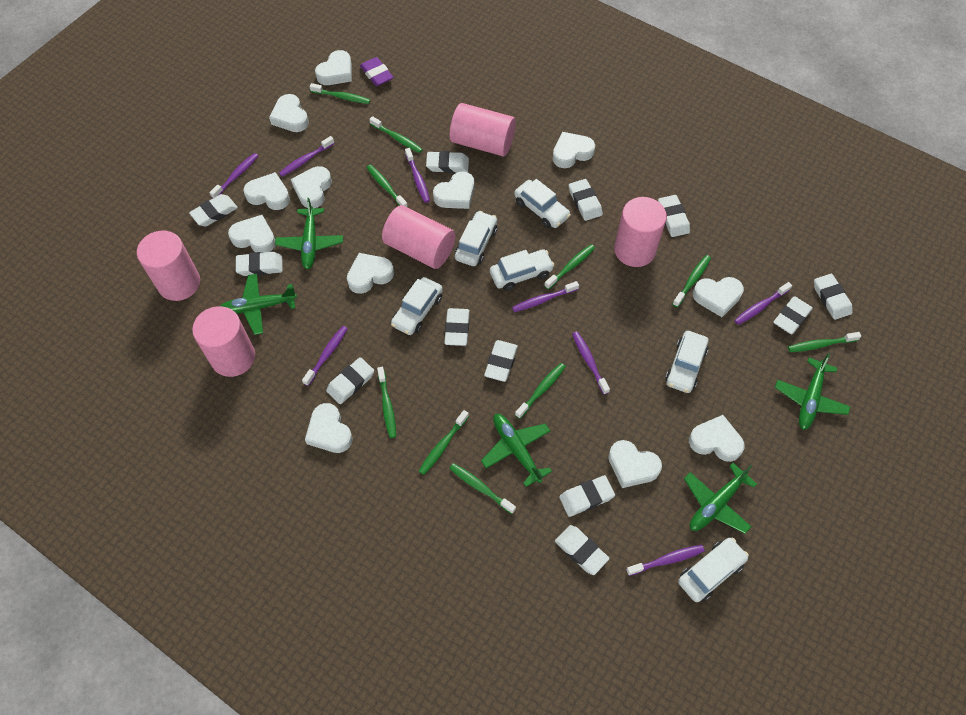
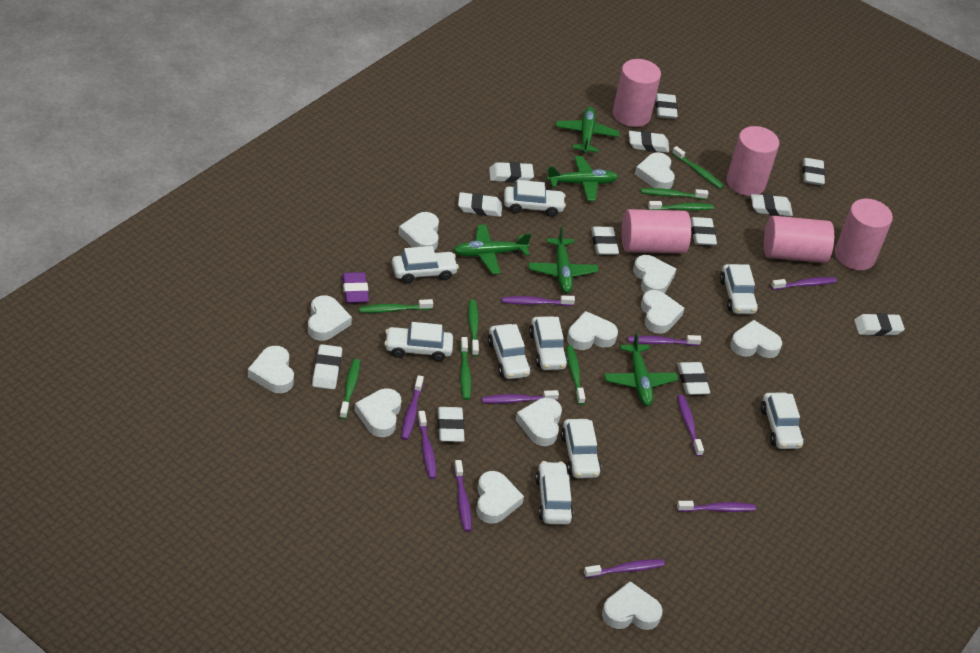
green toothbrush: [309,83,370,104] [366,164,408,207] [369,116,423,153] [377,367,396,438] [419,410,469,475] [449,463,516,514] [515,363,566,419] [544,244,595,289] [673,255,711,307] [788,332,861,352] = 10 -> [339,359,360,419] [359,299,433,313] [460,337,471,400] [468,300,479,356] [566,345,585,405] [641,188,708,199] [648,201,714,210] [672,146,724,189] = 8
purple toothbrush: [209,153,258,198] [279,136,335,177] [302,326,348,386] [405,148,430,203] [512,281,579,312] [572,331,610,395] [626,545,705,576] [734,282,792,325] = 8 -> [401,375,424,440] [417,411,436,479] [454,460,472,532] [481,390,559,404] [502,295,575,306] [584,559,665,578] [627,335,702,346] [677,395,704,457] [677,501,756,512] [771,277,837,290] = 10
white car: [391,277,443,335] [455,211,497,266] [490,249,555,291] [514,179,571,228] [665,331,708,393] [678,537,749,602] = 6 -> [384,322,453,361] [392,246,459,284] [488,324,531,379] [504,180,566,217] [529,316,568,370] [535,461,574,524] [561,419,601,478] [720,264,758,314] [761,392,803,449] = 9

